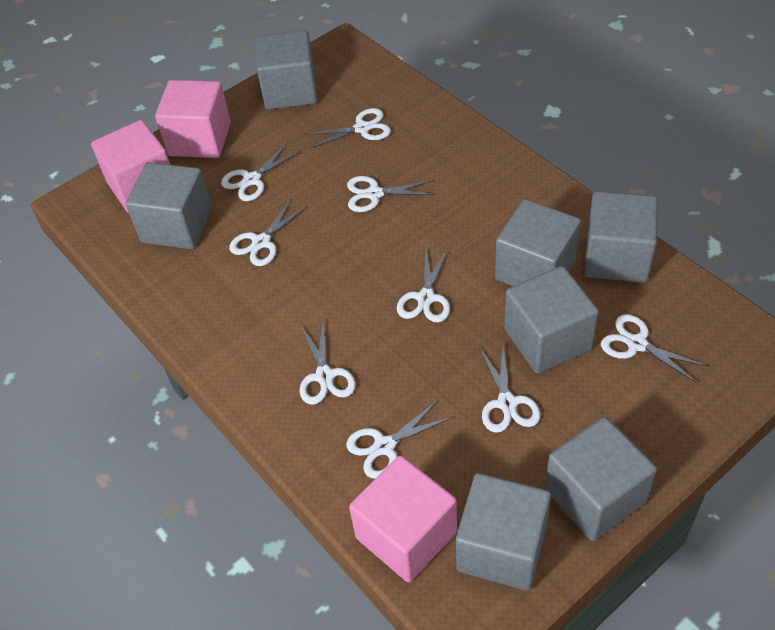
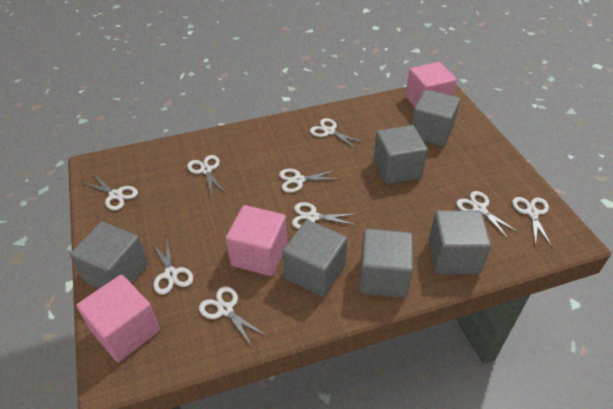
grey cube: [125,162,212,249] [255,30,317,110] [456,473,551,591] [495,199,581,286] [504,266,599,374] [545,417,657,541] [584,191,658,283] = 7 -> [70,222,148,289] [282,220,347,297] [359,228,413,298] [373,125,428,184] [411,89,460,147] [428,210,491,274] = 6

